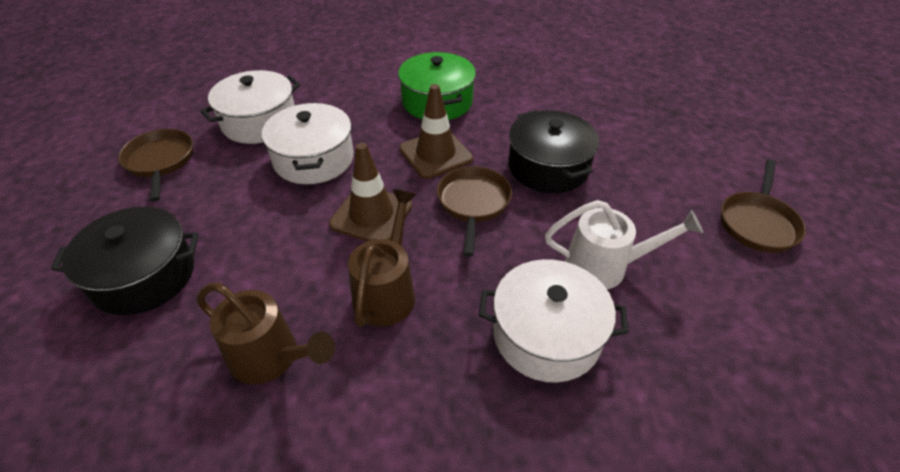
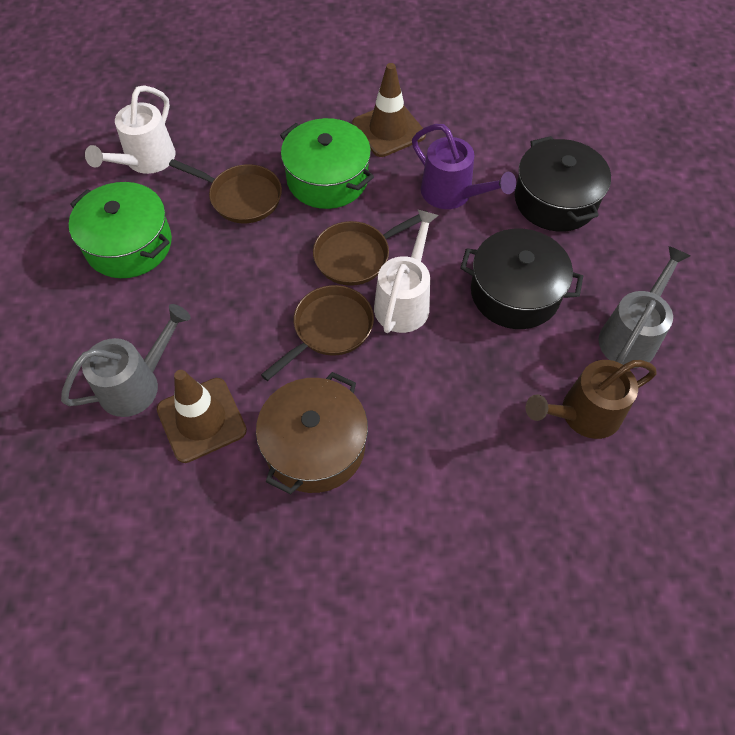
brown pot: none = 0 -> [256,372,368,495] = 1
brown watering can: [197,283,335,384] [348,189,416,327] = 2 -> [526,360,657,439] = 1
green pot: [398,52,476,120] = 1 -> [69,182,172,278] [280,118,374,209] = 2
grey watering can: none = 0 -> [61,304,191,417] [598,246,690,368] = 2
purple watering can: none = 0 -> [412,124,516,209] = 1
white pot: [200,70,301,144] [262,102,354,184] [479,259,629,383] = 3 -> none = 0
white watering can: [545,200,703,289] = 1 -> [85,85,175,174] [374,209,439,333] = 2

